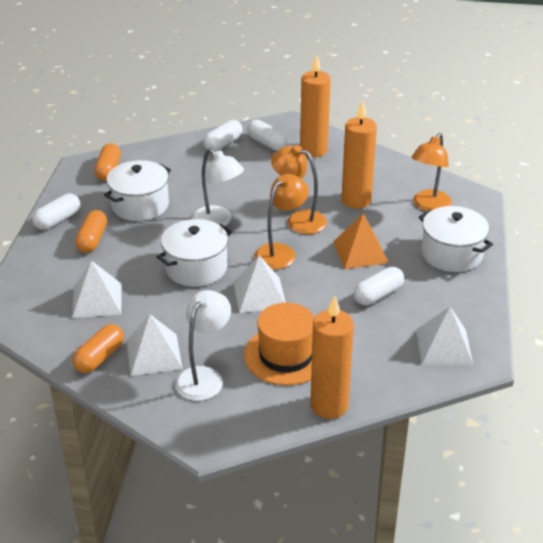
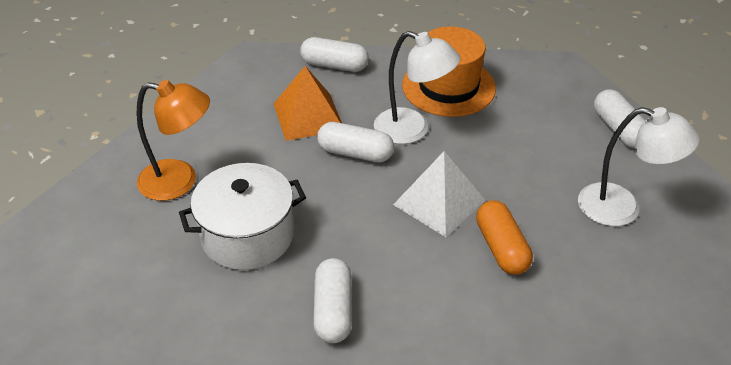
orange candle: [300,54,331,157] [310,296,354,419] [341,100,377,209] = 3 -> none = 0
orange capsule: [73,324,124,373] [75,210,107,253] [94,143,121,181] = 3 -> [476,200,533,275] = 1
orange lamp: [255,174,309,269] [271,145,327,234] [411,133,452,212] = 3 -> [137,80,210,201] = 1
white pot: [104,160,171,221] [157,219,232,287] [419,206,493,272] = 3 -> [179,163,306,270] = 1
white pyramid: [72,260,122,318] [127,314,183,376] [233,255,286,313] [416,306,473,365] = 4 -> [393,151,485,237] = 1

